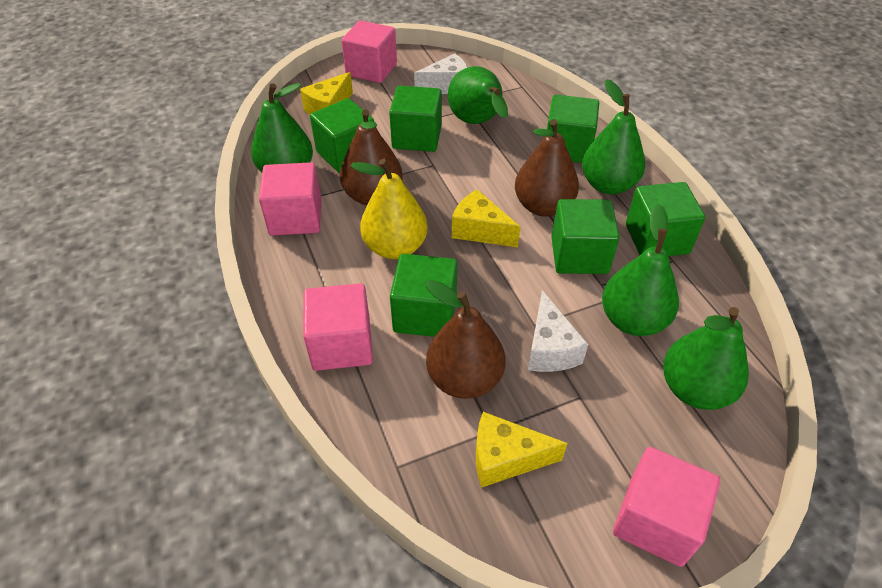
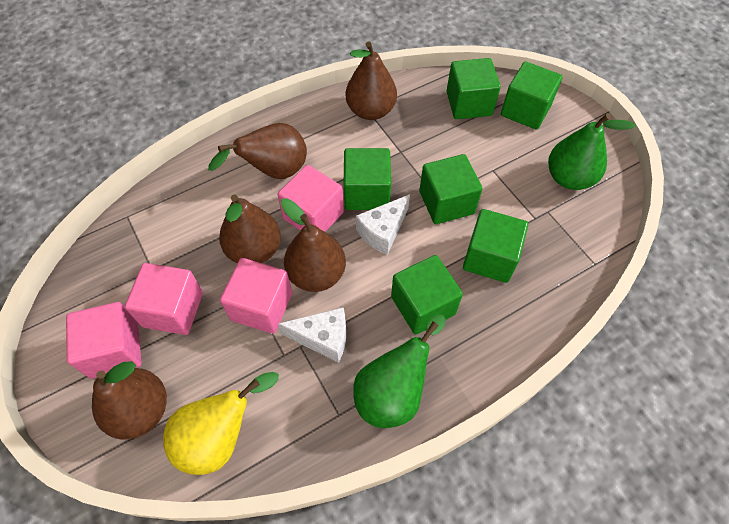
brown pear: [340,110,403,205] [425,280,505,399] [515,119,579,217] = 3 -> [92,361,167,440] [208,123,307,179] [219,194,281,263] [281,198,346,292] [346,41,397,120] = 5
green pear: [251,83,313,172] [448,66,508,124] [582,79,645,194] [602,204,679,336] [663,307,749,410] = 5 -> [353,314,446,428] [548,113,635,190] = 2
yellow cheese: [300,72,353,115] [452,189,520,247] [476,412,567,488] = 3 -> none = 0

